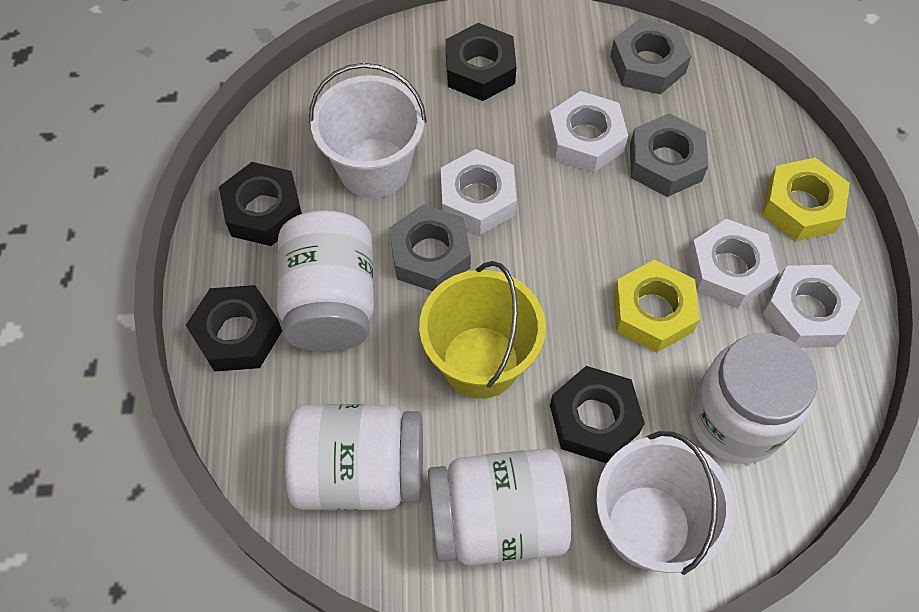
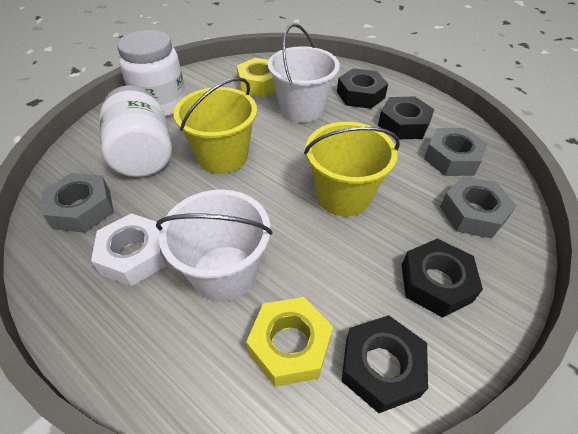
white jar: [277,210,374,352] [285,404,423,510] [428,448,571,566] [690,333,817,464] = 4 -> [100,85,172,177] [117,30,186,117] = 2
white nut: [441,149,517,235] [548,91,628,173] [688,218,779,309] [763,265,861,348] = 4 -> [91,214,166,286] = 1
yellow bucket: [419,261,546,399] = 1 -> [173,77,257,174] [304,122,400,217] = 2

